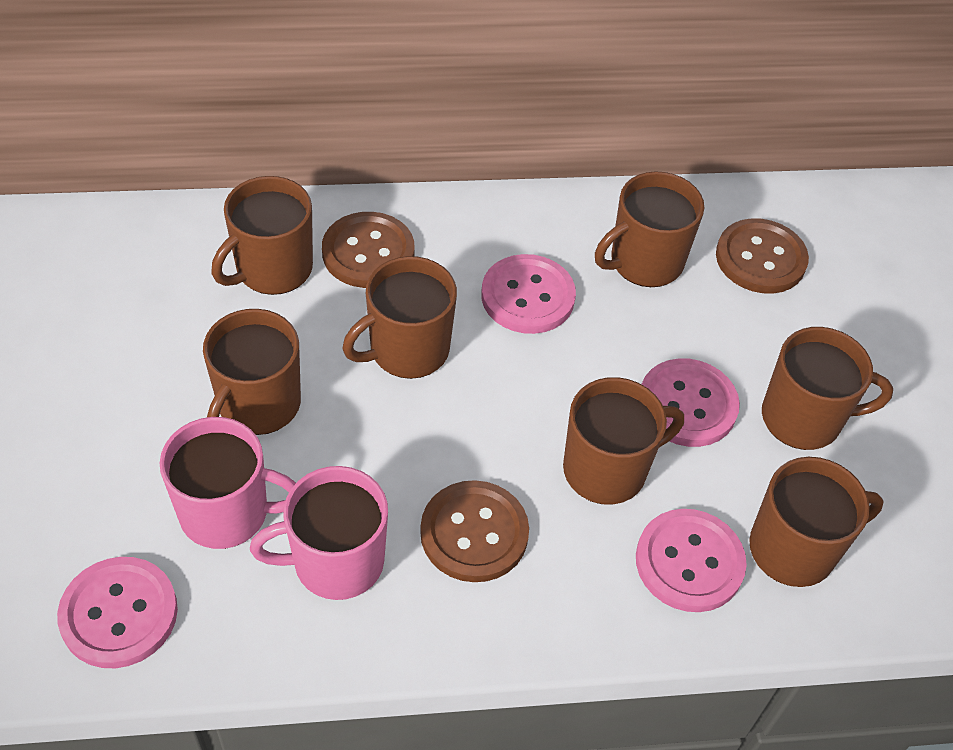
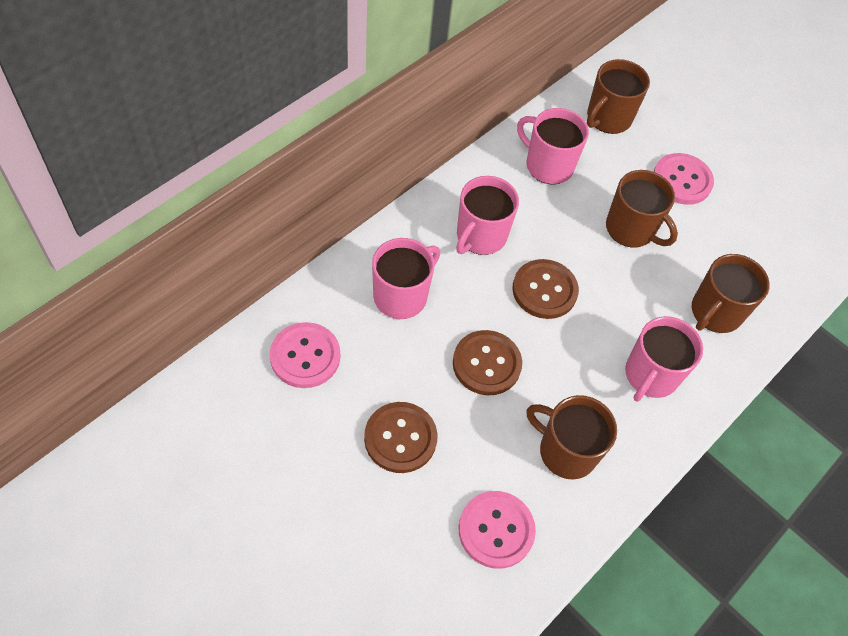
brown mug: [203,309,301,435] [211,176,313,295] [342,256,457,379] [563,377,684,505] [595,171,704,287] [749,457,884,587] [762,327,893,450] = 7 -> [527,395,617,479] [587,59,650,134] [606,170,678,248] [692,254,770,333] = 4
pink button: [57,557,178,668] [481,254,576,334] [636,509,747,612] [642,358,740,447] = 4 -> [270,322,340,388] [459,491,536,569] [654,153,714,205] = 3
pink mug: [159,417,296,549] [250,466,388,600] = 2 -> [372,238,440,319] [456,176,519,255] [517,108,589,185] [625,316,703,402] = 4

